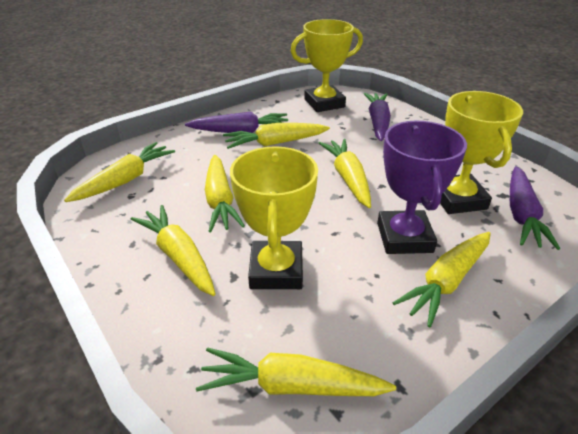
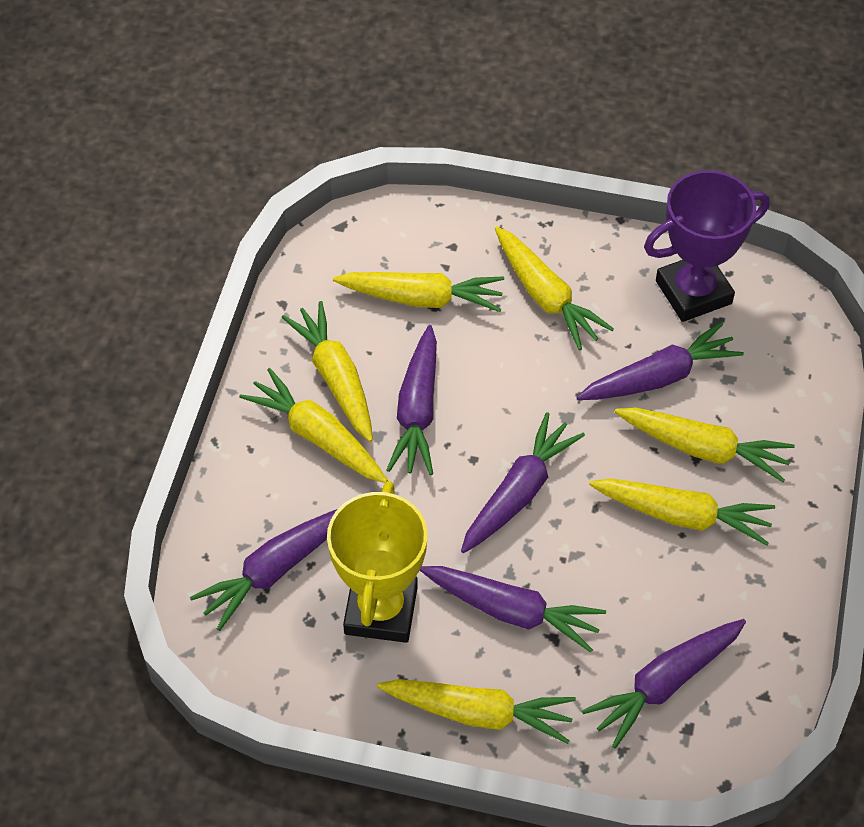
purple carrot: [185,112,288,133] [364,93,391,141] [510,166,560,250] = 3 -> [190,509,337,631] [387,325,437,475] [420,566,606,653] [461,412,585,553] [577,322,744,400] [582,619,746,748] = 6
yellow trophy: [230,146,318,289] [291,19,363,112] [440,91,523,214] = 3 -> [327,481,428,643] = 1

